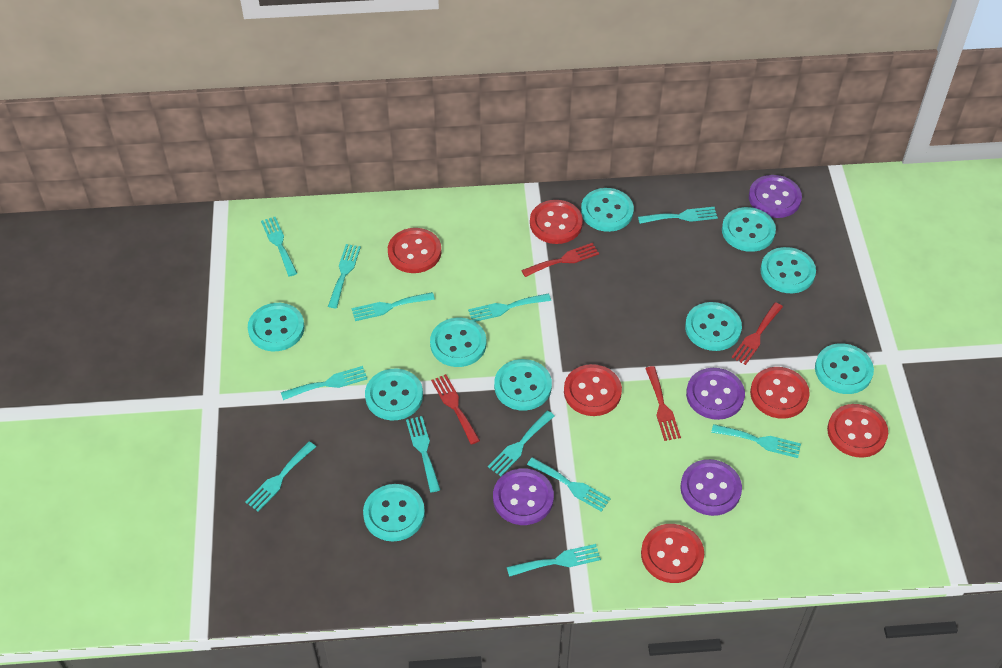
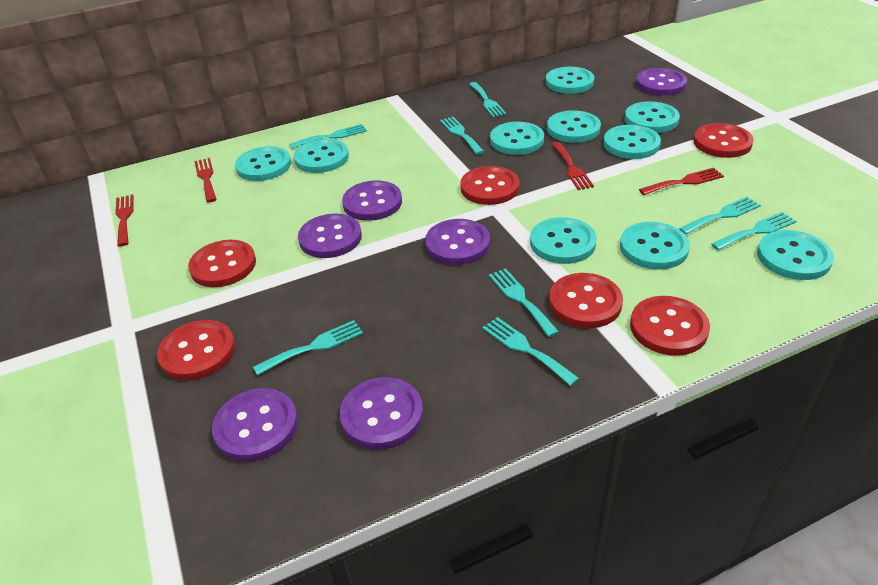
purple button: [493,468,554,525] [680,459,742,516] [686,368,745,420] [749,175,802,218] = 4 -> [212,388,298,462] [298,213,362,258] [340,377,423,449] [342,180,402,221] [425,219,490,265] [636,68,687,96] = 6
turquoise fork: [245,441,316,512] [261,217,297,277] [281,366,367,400] [328,244,361,308] [352,292,435,321] [406,416,441,493] [468,293,551,322] [488,410,554,476] [507,544,601,577] [527,457,611,512] [638,207,718,224] [711,424,801,458] = 12 -> [253,320,363,376] [289,124,367,149] [440,117,484,155] [469,82,506,117] [482,317,579,386] [489,268,559,337] [679,197,761,234] [711,212,797,250] = 8

